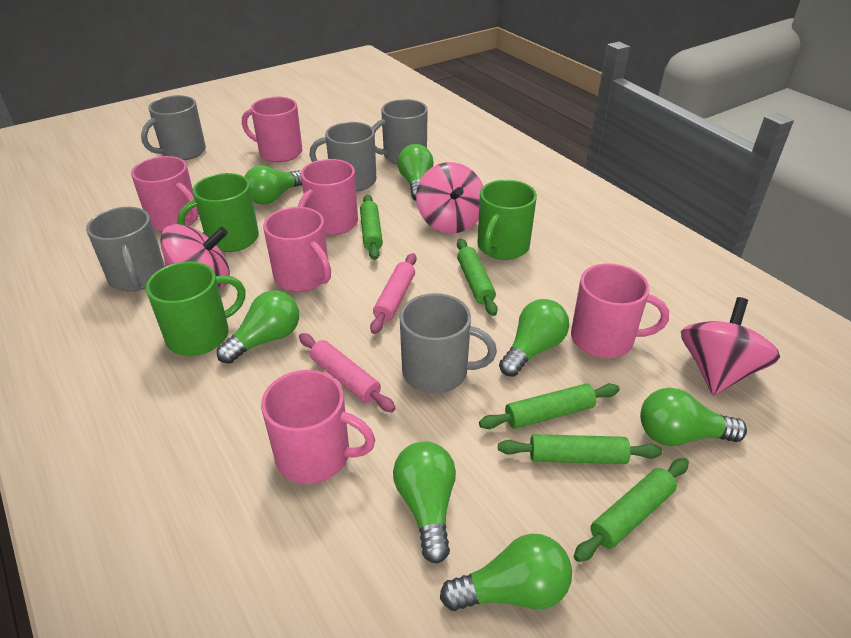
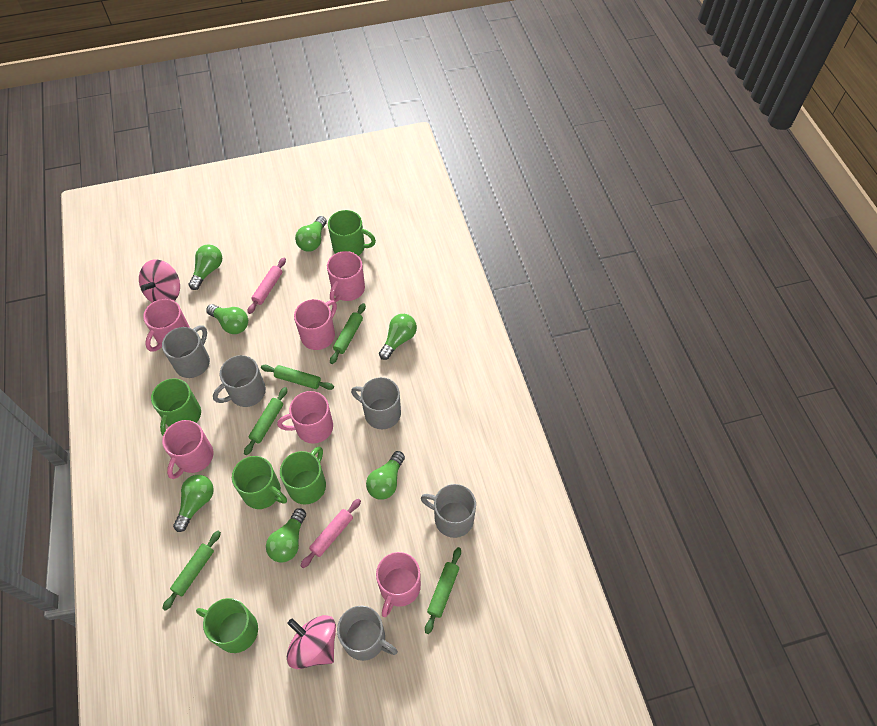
green mug: [146,262,245,356] [177,173,259,252] [477,180,537,260] = 3 -> [151,378,201,435] [196,598,258,653] [232,456,287,509] [280,447,326,505] [328,210,376,256] = 5
pink spinning top: [160,224,230,289] [416,162,483,233] [681,297,780,395] = 3 -> [139,260,180,303] [287,615,336,669] = 2

